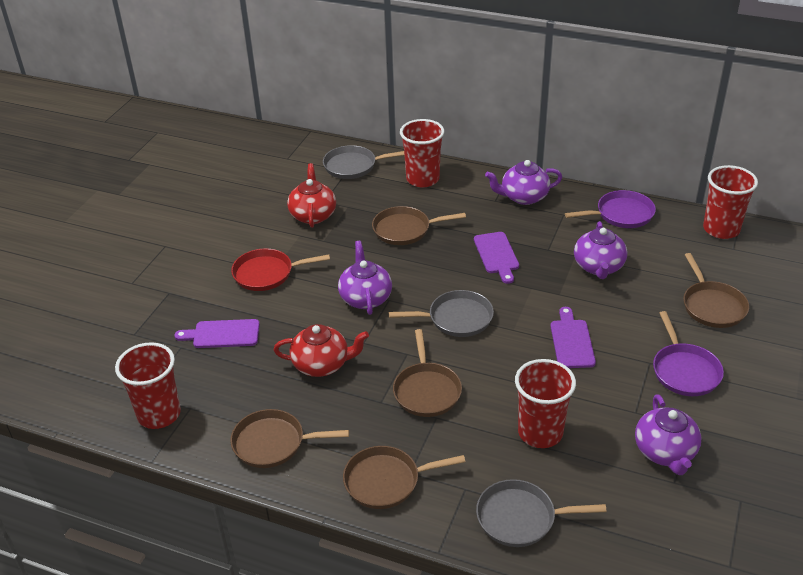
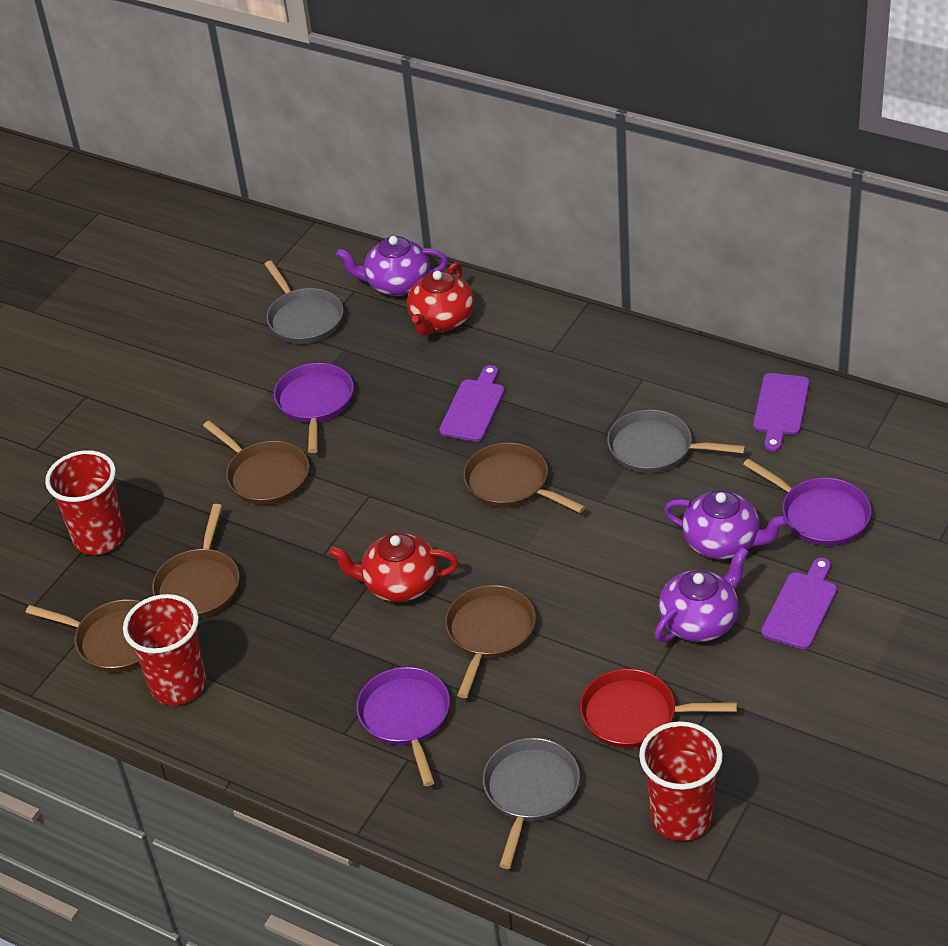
purple pan: [565,190,656,228] [653,311,724,396] = 2 -> [274,363,354,453] [356,667,450,786] [743,459,871,546] = 3
purple teapot: [338,241,392,315] [485,160,562,205] [574,221,627,279] [635,395,701,475] = 4 -> [336,236,448,296] [654,547,749,642] [664,490,788,559] = 3
red cup: [115,342,181,429] [400,119,444,187] [515,359,576,448] [703,165,758,239] = 4 -> [45,450,125,555] [123,594,206,705] [639,721,723,841] = 3

